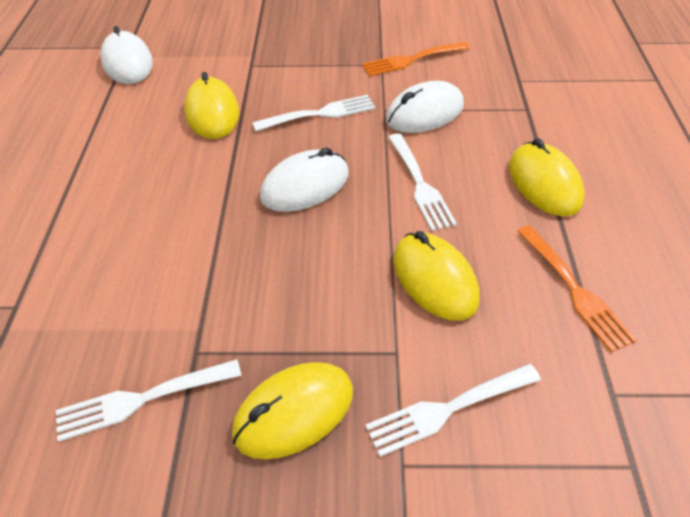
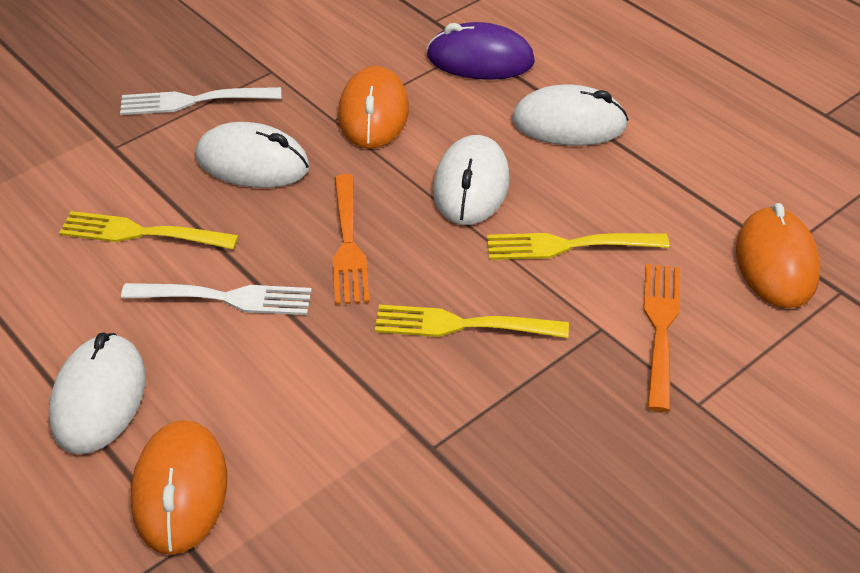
orange mouse: none = 0 -> [131,420,227,555] [338,66,409,149] [736,203,820,308] = 3
purple mouse: none = 0 -> [427,22,535,80] = 1
white fork: [56,359,242,442] [252,95,375,131] [365,364,541,457] [388,133,457,231] = 4 -> [120,87,281,115] [121,283,312,315] = 2
white mouse: [100,26,153,84] [260,148,349,212] [386,81,464,133] = 3 -> [49,332,146,454] [195,122,310,188] [433,135,510,225] [512,85,628,146] = 4
yellow fork: none = 0 -> [59,211,239,249] [375,304,569,338] [487,233,669,260] = 3
yellow mouse: [185,72,240,139] [232,362,353,460] [393,231,479,321] [509,138,585,216] = 4 -> none = 0

